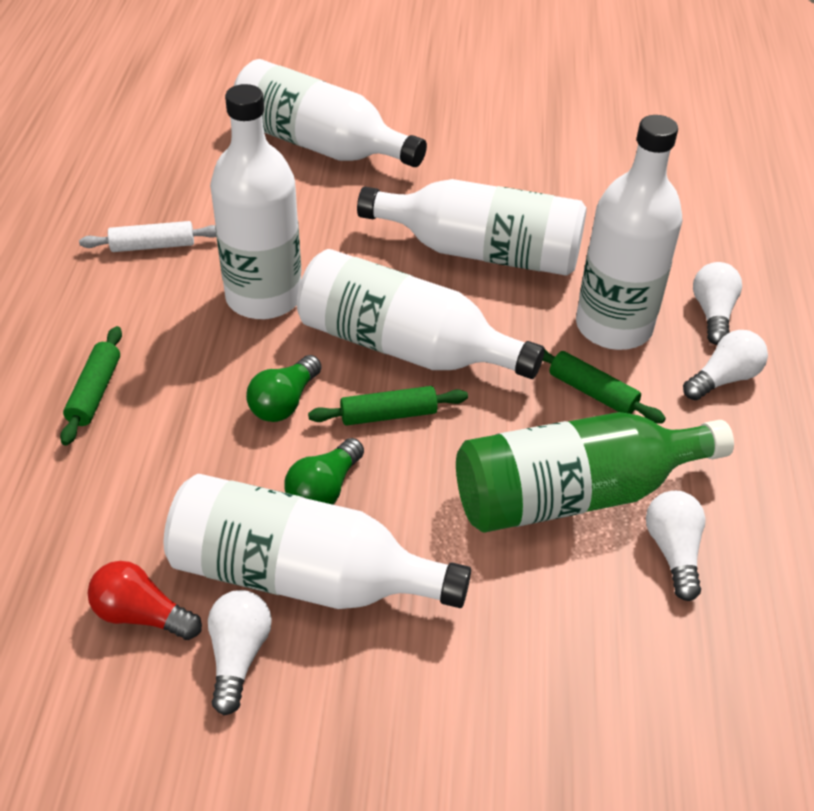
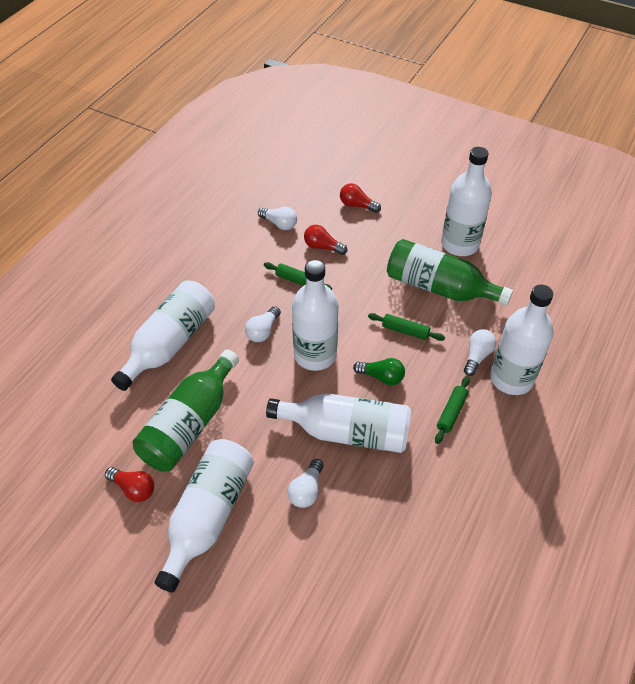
green bottle: [456,412,734,533] = 1 -> [133,349,239,472] [387,239,513,306] = 2
green light bulb: [246,355,322,422] [284,438,364,505] = 2 -> [353,358,405,385] = 1
red light bulb: [87,561,202,640] = 1 -> [105,467,154,502] [304,225,347,255] [340,183,381,213] = 3
white rolling pin: [79,221,216,252] = 1 -> none = 0

